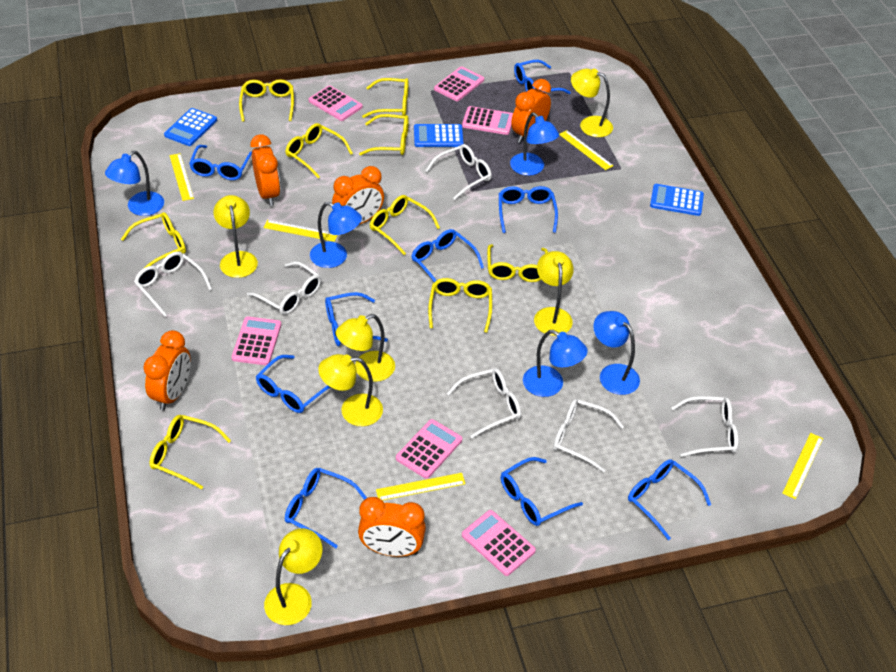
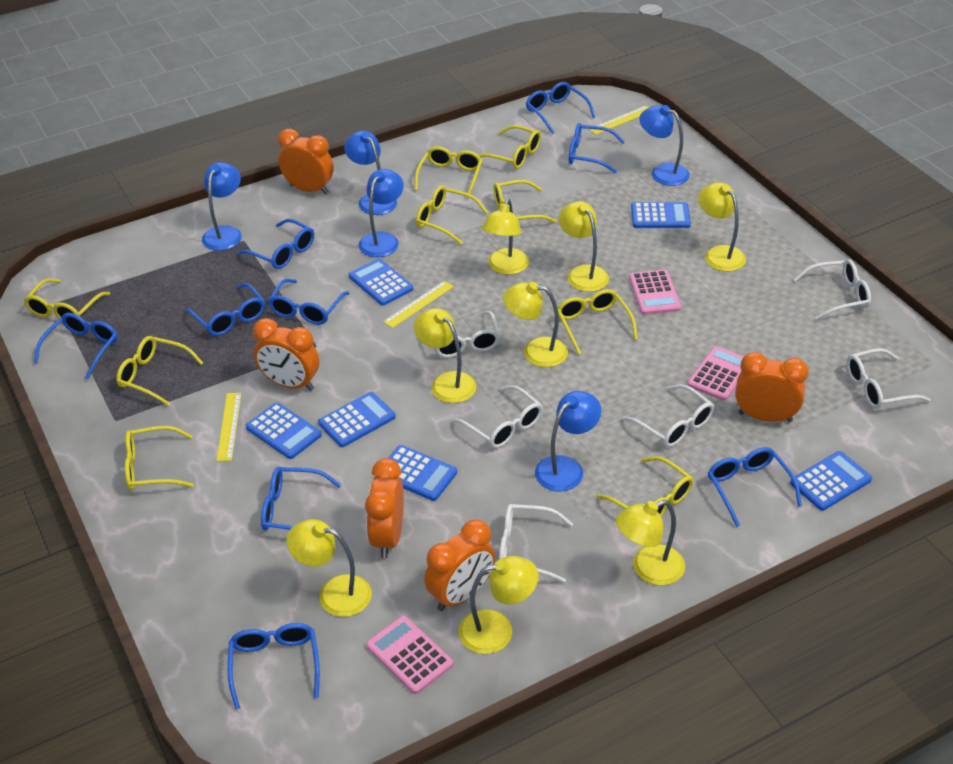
blue calculator: [164,108,217,146] [414,124,463,147] [650,184,704,216] = 3 -> [246,403,322,459] [318,392,396,447] [349,258,413,306] [388,445,457,501] [631,202,691,228] [790,451,872,511] = 6
pink calculator: [232,316,281,365] [309,85,363,121] [396,419,462,479] [434,66,484,101] [462,106,513,135] [462,510,536,576] = 6 -> [366,616,453,694] [629,269,681,315] [687,346,744,401] = 3
yellow lamp: [214,195,258,278] [264,528,322,625] [318,354,383,426] [336,314,395,382] [534,251,574,336] [571,69,613,137] = 6 -> [286,519,372,617] [414,308,476,403] [459,556,539,654] [482,199,529,275] [503,282,568,367] [559,201,609,292] [616,500,685,585] [698,182,746,272] = 8
yellow ruler: [169,153,194,201] [263,220,337,242] [376,473,465,500] [559,130,613,170] [782,433,823,499] = 5 -> [216,393,241,461] [383,281,454,328] [589,106,649,135] = 3

